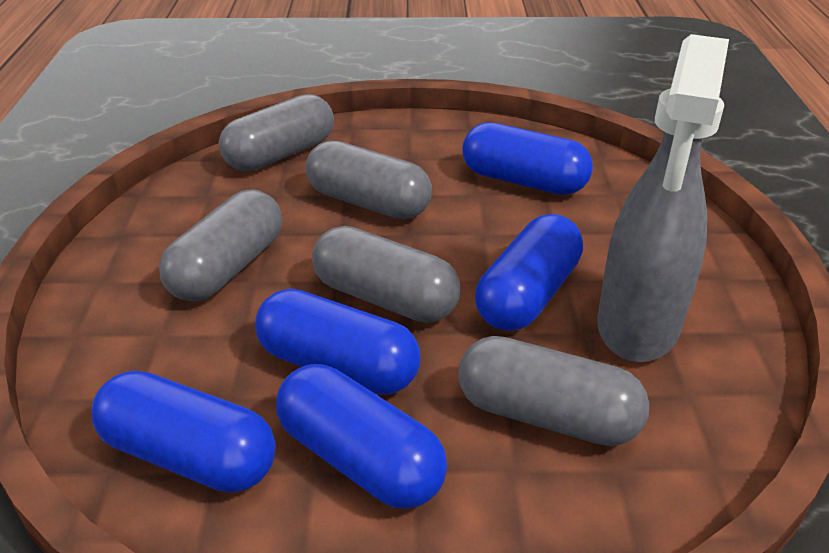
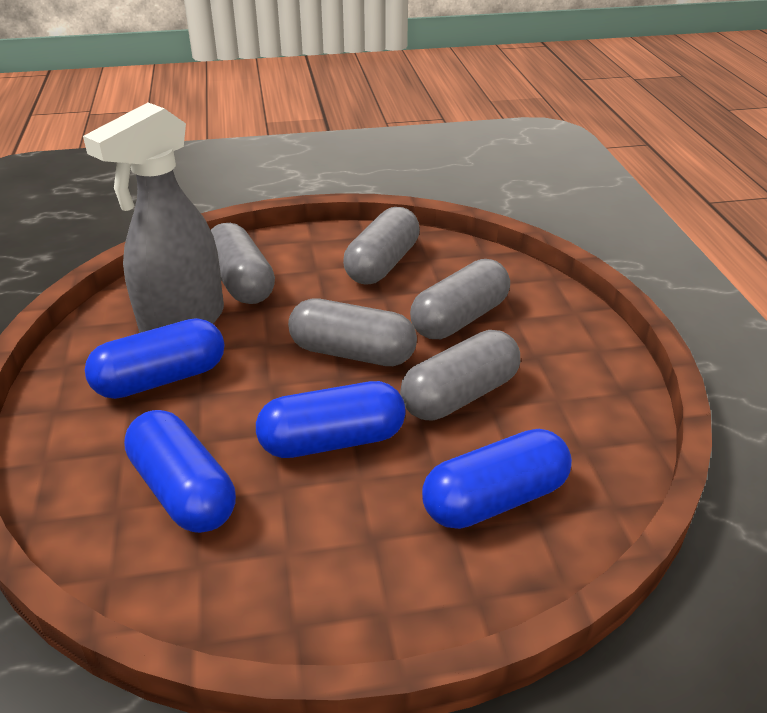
blue capsule: [91,371,276,493] [255,289,420,395] [276,364,447,509] [462,122,593,195] [475,214,583,331] = 5 -> [85,318,224,399] [124,410,236,533] [256,381,406,458] [422,429,572,529] = 4

